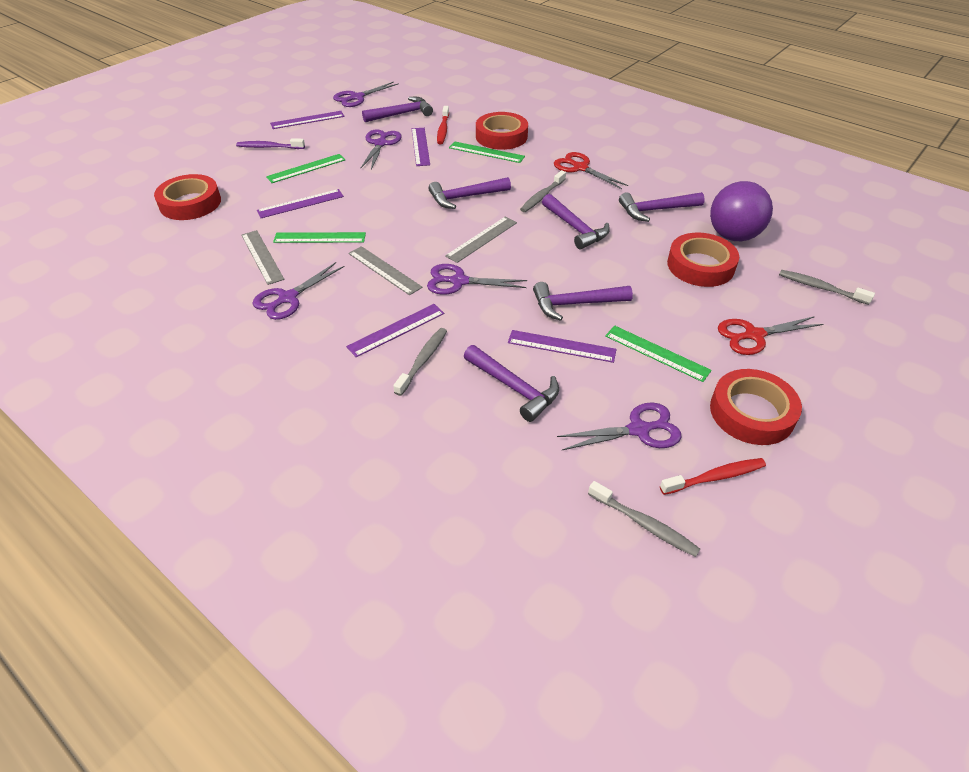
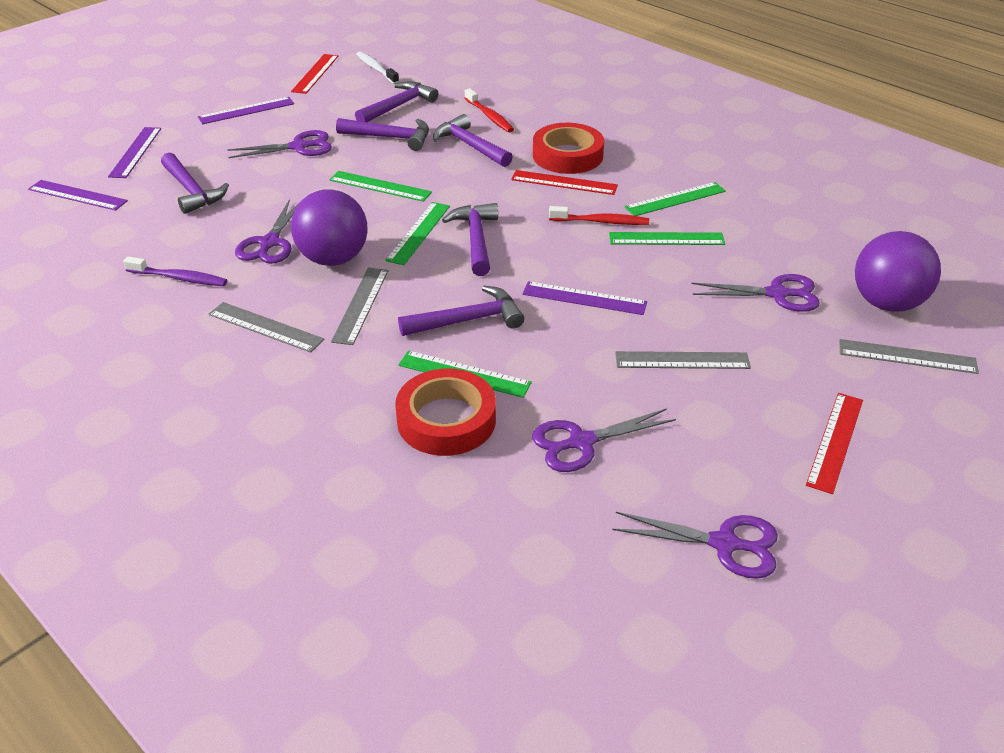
green ruler: [266,154,345,183] [273,232,366,243] [449,141,525,163] [605,326,712,382] = 4 -> [329,171,432,202] [385,202,450,265] [398,350,532,398] [609,232,725,245] [624,182,726,216] = 5
grey ruler: [241,230,284,285] [348,246,423,295] [445,217,517,263] = 3 -> [209,302,324,353] [331,268,388,345] [615,351,751,369] [839,339,979,374] = 4
grey toothbrush: [393,328,447,396] [520,170,566,212] [588,481,700,557] [779,270,875,305] = 4 -> none = 0
purple ball: [710,181,773,241] = 1 -> [291,189,368,266] [855,231,941,312] = 2
purple ruler: [257,189,344,218] [270,111,344,129] [346,304,444,357] [412,128,430,166] [508,330,617,363] = 5 -> [28,180,128,211] [108,127,161,178] [198,97,294,124] [523,281,647,315] = 4
red ruler: none = 0 -> [291,54,338,94] [511,170,618,195] [806,393,863,494] = 3
red scissors: [554,152,628,189] [718,316,823,355] = 2 -> none = 0
red tape: [154,174,221,220] [476,112,528,150] [667,233,739,287] [710,369,802,445] = 4 -> [395,369,496,456] [533,123,604,174] = 2
white toothbrush: none = 0 -> [356,52,399,84] = 1

